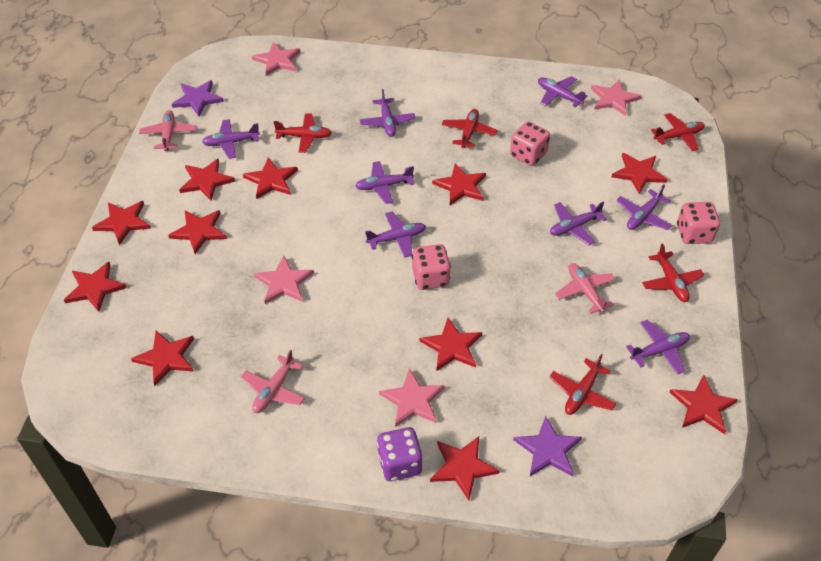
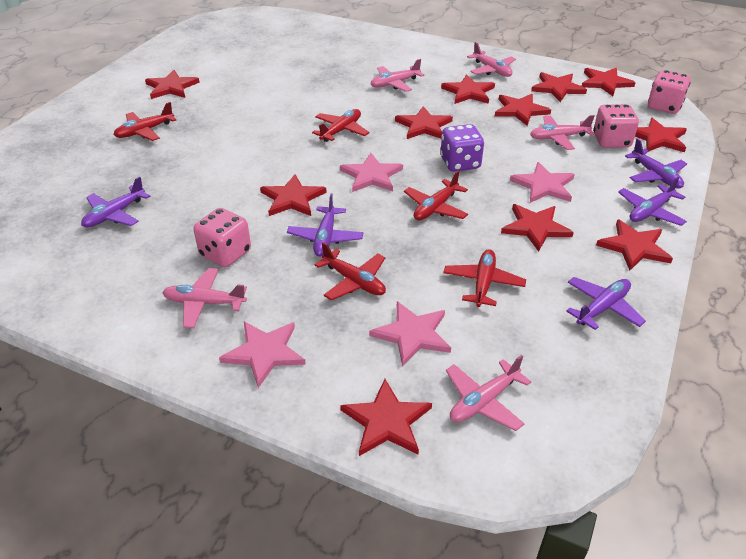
pink plane: [139,110,196,151] [241,350,305,413] [555,263,615,314] = 3 -> [162,268,247,328] [371,59,424,92] [446,355,531,431] [467,42,516,77] [530,115,594,150] = 5
purple plane: [202,119,260,159] [355,161,414,204] [360,89,416,137] [365,211,426,258] [538,76,588,107] [550,201,607,245] [616,185,672,230] [626,320,690,374] = 8 -> [81,177,151,228] [287,193,364,256] [566,277,646,330] [618,177,687,226] [625,139,687,189] = 5
purple star: [172,80,224,116] [513,416,582,476] = 2 -> none = 0

